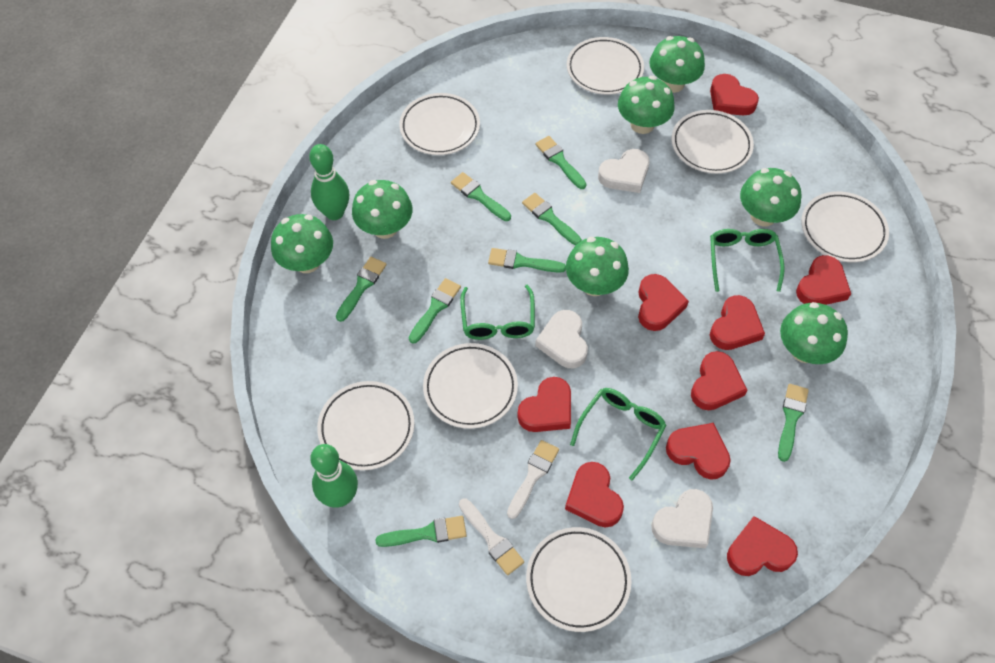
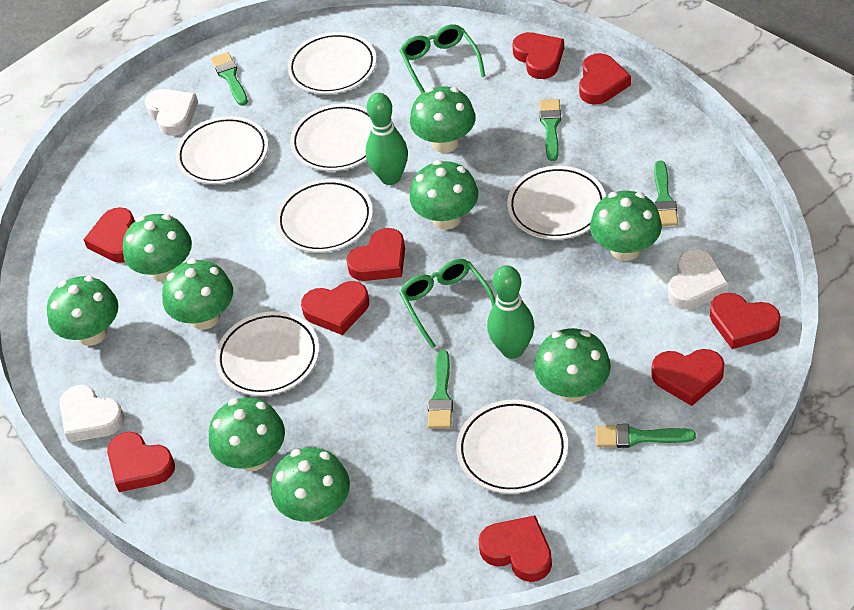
green brush: [336,257,386,322] [375,516,467,547] [409,278,461,344] [451,172,511,221] [488,248,566,273] [522,193,582,246] [535,136,586,189] [778,384,809,462] = 8 -> [211,52,248,106] [428,350,453,429] [539,99,561,161] [596,424,696,448] [654,161,678,226] = 5
green glasses: [460,285,535,340] [570,388,666,481] [710,229,785,292] = 3 -> [399,24,485,93] [399,259,496,348] = 2
green mushroom: [271,214,333,273] [352,180,412,239] [566,237,629,296] [618,76,674,134] [649,36,705,93] [740,168,802,226] [780,302,848,364] = 7 -> [47,276,118,346] [123,214,192,282] [162,259,233,330] [209,398,285,471] [271,448,350,523] [410,86,476,153] [410,160,478,230] [534,328,611,402] [590,191,662,261] = 9
white brush: [459,498,524,575] [507,440,559,519] = 2 -> none = 0

